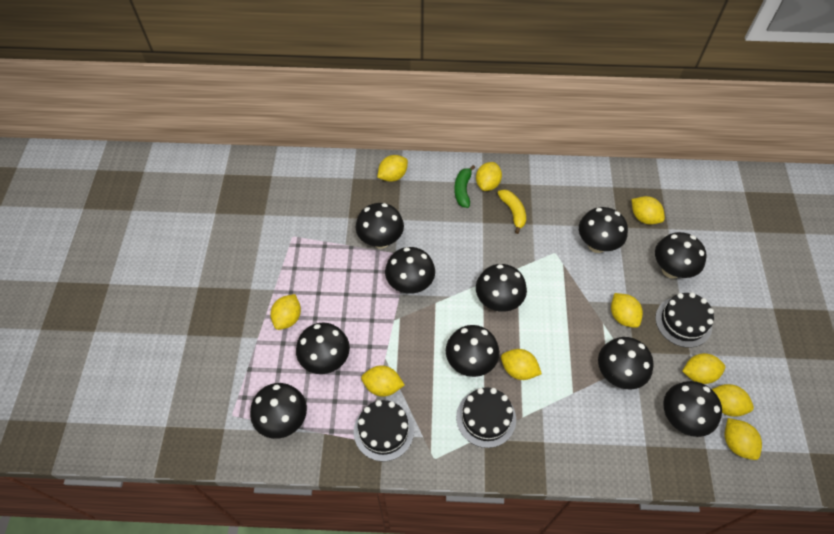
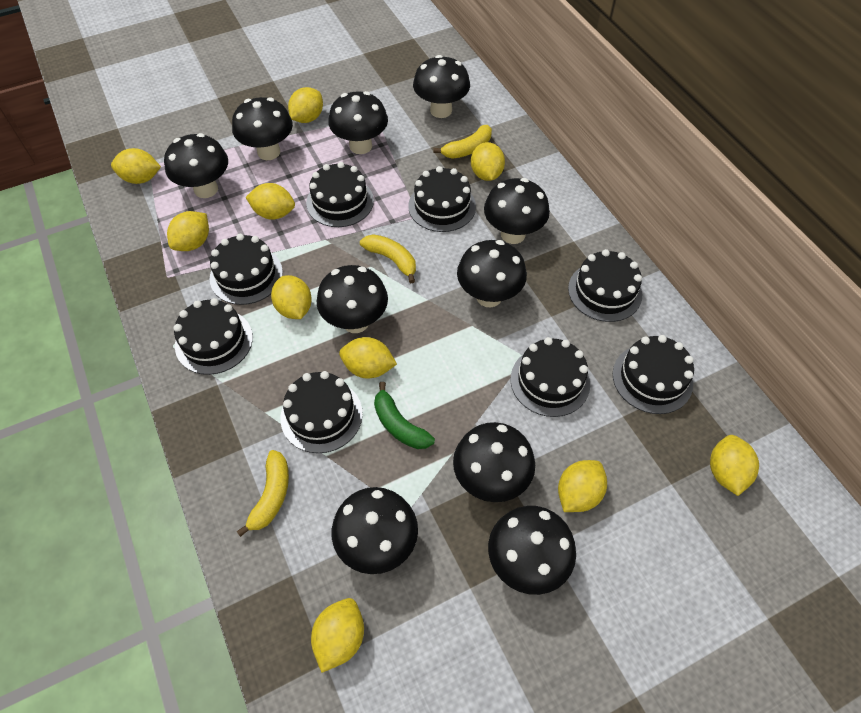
black cake: [354,400,414,461] [456,387,516,448] [655,292,714,348] = 3 -> [174,298,253,375] [210,234,283,305] [280,371,363,453] [306,162,374,227] [408,166,476,232] [511,337,590,417] [568,249,642,322] [613,335,694,414] = 8
yellow banana: [498,189,526,234] = 1 -> [236,450,289,537] [360,234,416,283] [433,125,492,159] = 3

